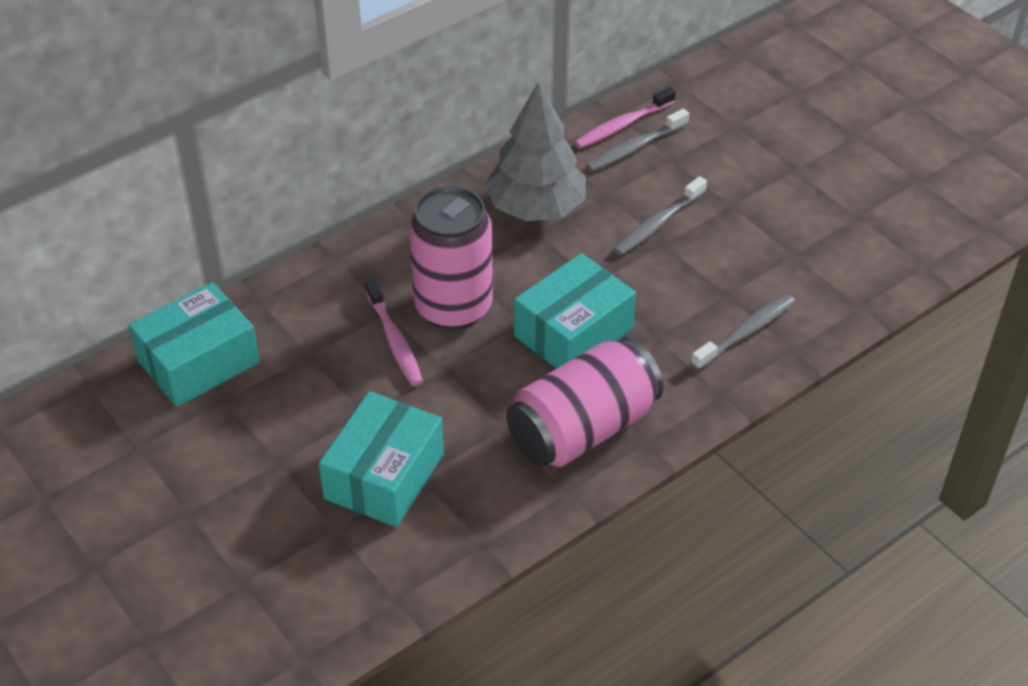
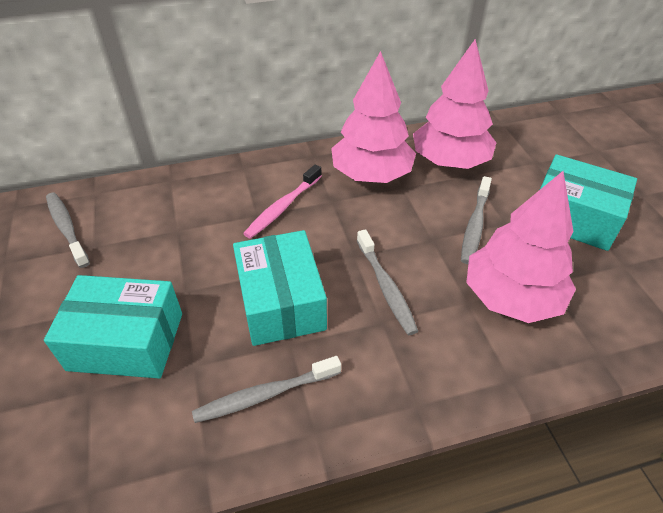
grey toothbrush: [586,109,689,172] [614,176,707,255] [691,294,795,370] = 3 -> [46,193,90,268] [192,356,341,423] [357,229,418,335] [461,176,492,264] = 4
grey tree: [485,82,586,221] = 1 -> none = 0
pink can: [409,186,493,330] [506,337,664,467] = 2 -> none = 0
pink toothbrush: [365,278,423,386] [574,87,676,148] = 2 -> [243,164,322,239] = 1
pink tree: none = 0 -> [331,51,416,183] [413,39,496,169] [466,171,576,323] = 3

